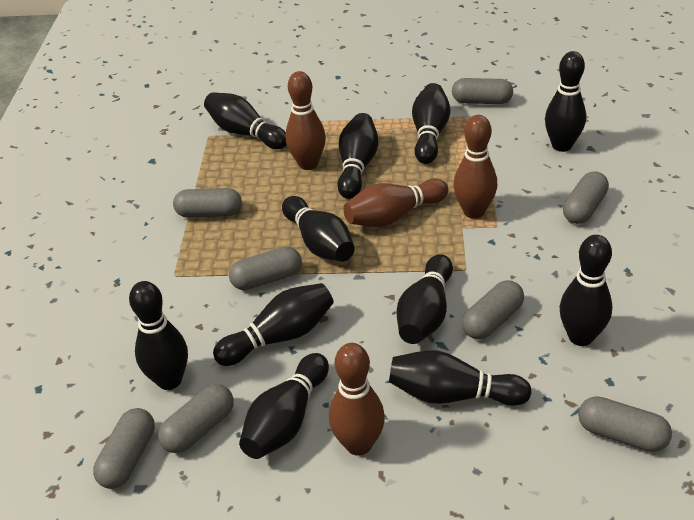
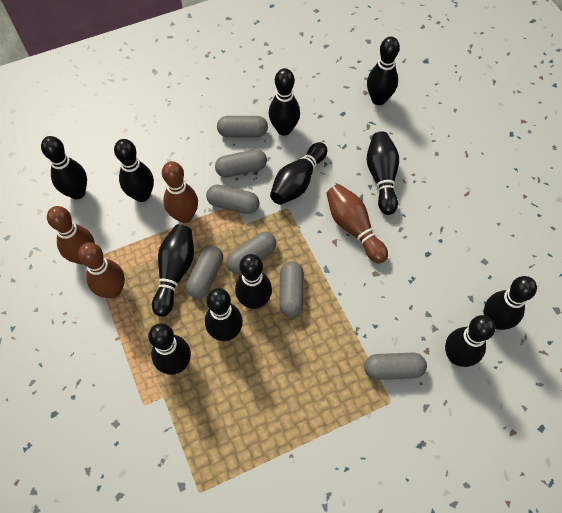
black bowling pin: [129,281,188,390] [204,92,287,149] [213,283,334,366] [239,353,329,459] [282,196,355,262] [337,113,378,199] [389,350,531,406] [397,254,453,344] [412,83,450,164] [545,51,586,152] [560,235,612,346] = 11 -> [41,136,87,199] [114,139,154,202] [148,323,191,375] [152,224,194,317] [205,288,243,341] [235,254,272,309] [269,68,300,136] [270,142,327,205] [367,36,400,105] [367,132,399,215] [445,315,495,367] [484,276,537,330] = 12
grey capsule: [93,408,155,489] [158,384,234,453] [173,188,242,218] [229,247,302,290] [452,78,513,104] [462,280,524,339] [563,171,609,224] [578,396,672,452] = 8 -> [186,246,223,298] [206,185,260,214] [215,149,267,178] [217,116,268,137] [226,232,276,274] [279,261,304,317] [364,353,427,380] = 7

